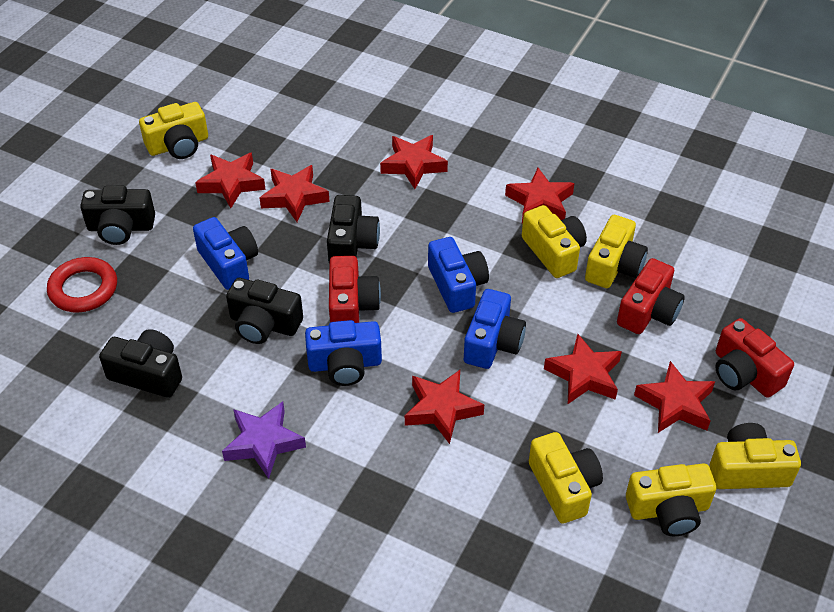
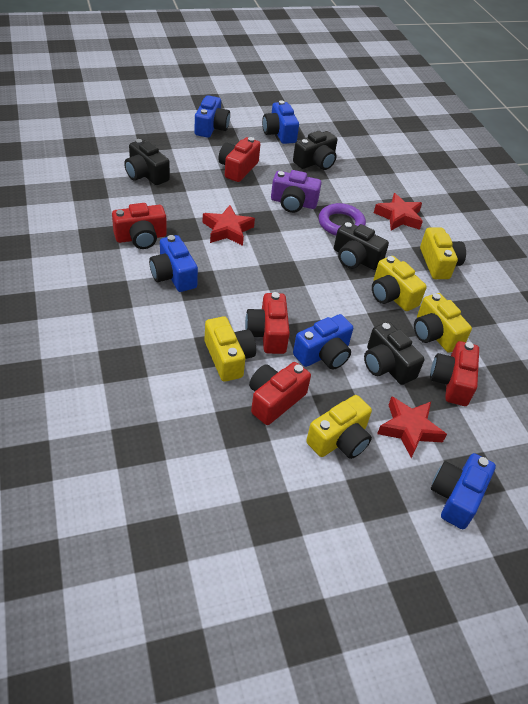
blue camera: [193,217,258,290] [305,320,382,386] [428,237,489,313] [464,289,526,369] = 4 -> [149,235,198,292] [194,95,230,138] [262,100,299,144] [293,314,353,369] [431,453,496,529] = 5
purple camera: none = 0 -> [271,170,322,213] = 1
purple ring: none = 0 -> [319,203,366,236] = 1
purple star: [222,402,306,479] = 1 -> none = 0
red camera: [329,256,381,323] [617,258,685,334] [716,318,794,398] = 3 -> [112,203,167,249] [218,137,260,182] [245,292,290,354] [249,362,311,425] [430,341,479,406] = 5
red ring: [47,257,117,312] = 1 -> none = 0
red star: [195,153,266,208] [260,165,330,222] [380,135,448,189] [405,370,484,444] [505,168,575,223] [544,334,622,404] [634,361,715,433] = 7 -> [203,205,255,246] [374,193,423,231] [377,397,447,458] = 3
yellow camera: [139,102,208,159] [522,205,587,278] [529,432,603,524] [585,215,648,288] [626,463,716,536] [710,423,801,489] = 6 -> [204,316,256,382] [306,395,372,459] [372,256,427,311] [414,293,472,353] [420,228,466,279] = 5

